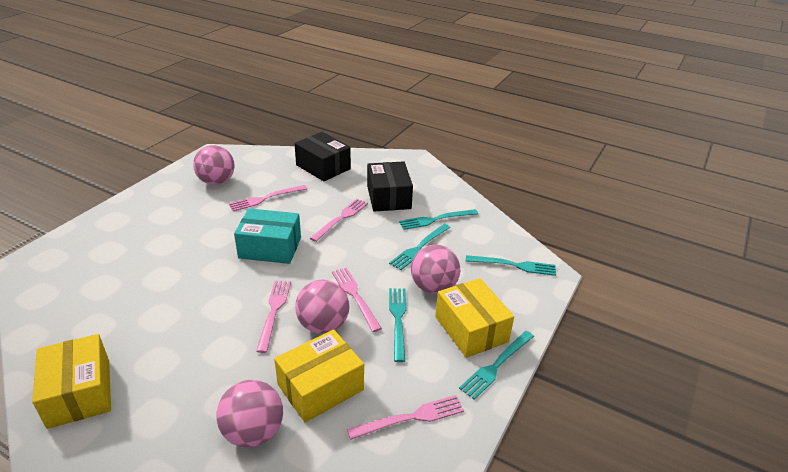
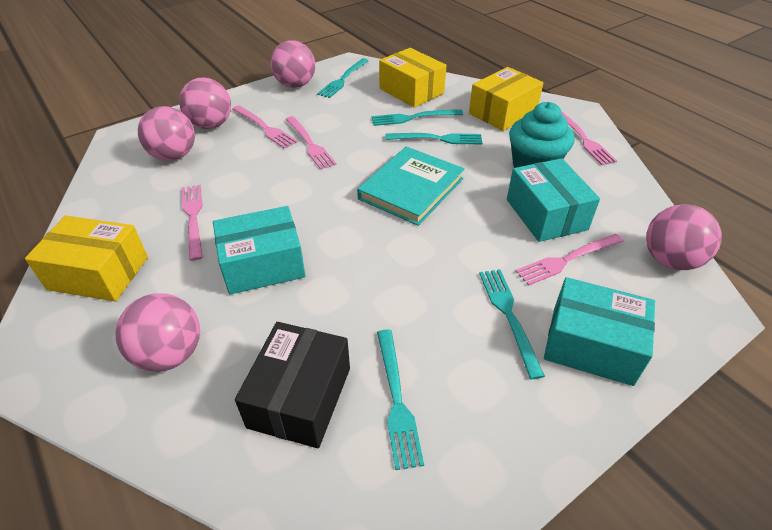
black box: [294,132,351,181] [367,161,413,212] = 2 -> [235,322,350,448] = 1
pink ball: [193,145,235,185] [217,380,283,448] [295,280,349,334] [411,245,460,294] = 4 -> [115,293,200,372] [138,106,195,161] [179,78,231,129] [270,40,315,88] [646,204,722,270] = 5
turquoise book: none = 0 -> [357,146,465,226] = 1
turquoise box: [234,208,301,264] = 1 -> [213,206,305,295] [507,158,600,242] [544,277,655,386] = 3
turquoise cupcake: none = 0 -> [509,102,574,168] = 1

